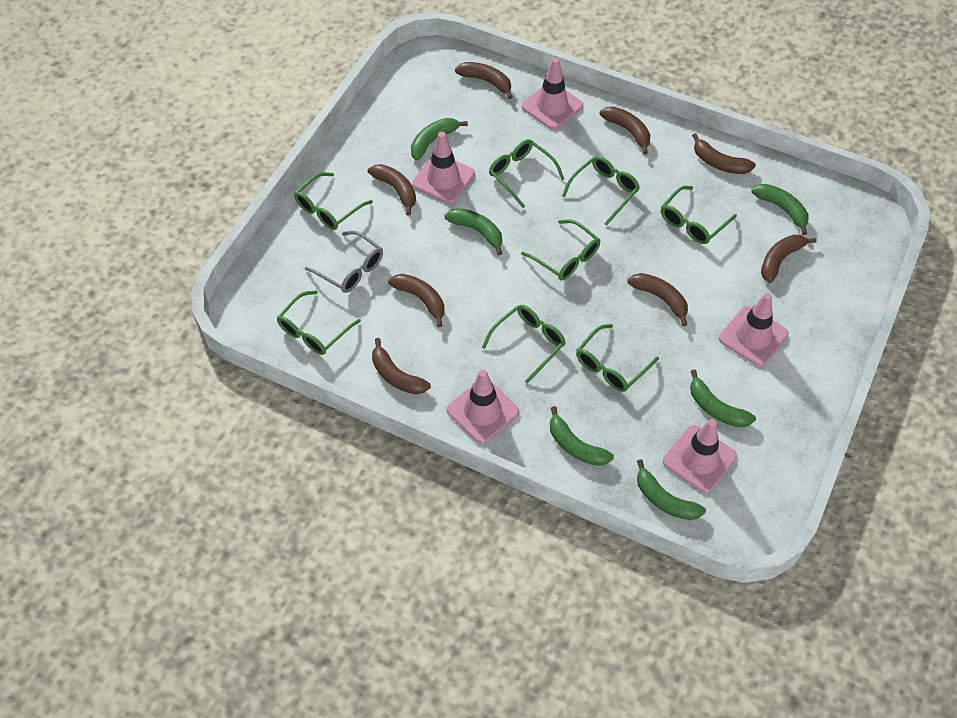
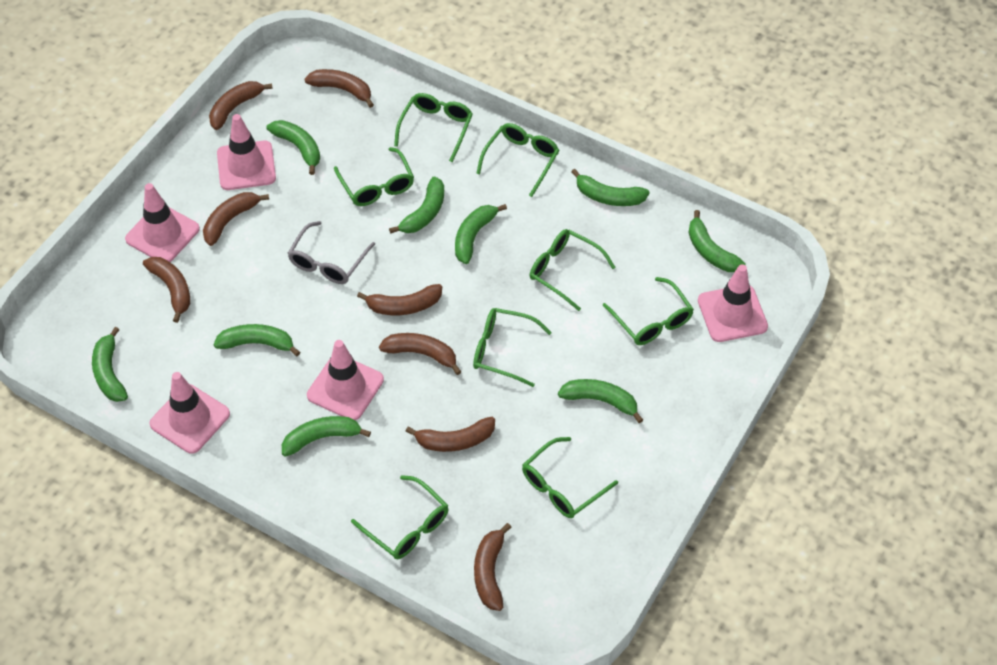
green banana: [411,118,468,160] [444,208,502,256] [550,406,614,466] [637,459,706,520] [690,370,756,427] [751,184,809,235] = 6 -> [92,327,128,402] [213,324,300,356] [266,120,320,175] [282,416,371,457] [389,176,444,234] [455,204,507,264] [558,379,643,423] [572,169,650,206] [688,210,746,272] = 9

